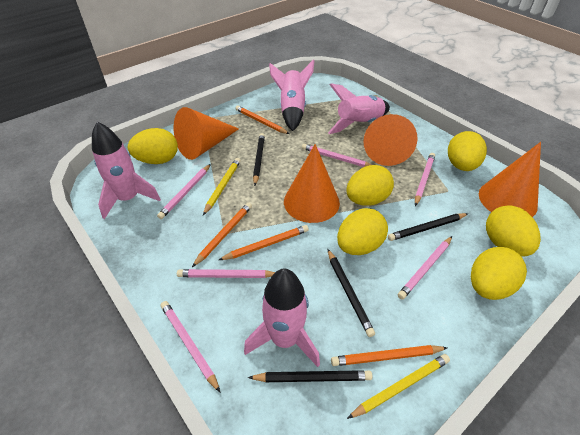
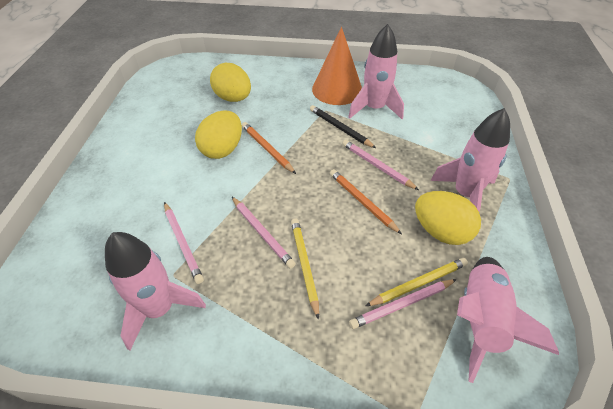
black pencil: [248,370,372,382] [253,133,265,186] [328,249,375,337] [388,213,469,241] = 4 -> [310,105,376,148] = 1
orange cone: [174,107,239,160] [284,144,340,223] [363,114,418,166] [479,142,541,217] = 4 -> [312,27,362,105] = 1
orange pencil: [192,202,252,267] [219,225,309,260] [235,105,289,134] [331,345,447,366] = 4 -> [242,122,296,174] [330,169,402,234] = 2
pink pencil: [157,164,211,219] [160,301,220,392] [177,269,275,278] [302,144,372,167] [398,236,452,299] [415,153,435,206] = 6 -> [164,202,204,284] [232,197,296,269] [342,140,419,190] [349,279,457,329] = 4
yellow egg: [128,128,178,164] [337,208,388,255] [346,165,394,206] [448,131,487,171] [471,247,527,300] [486,205,541,257] = 6 -> [195,110,242,159] [210,63,251,102] [415,191,481,245] = 3

